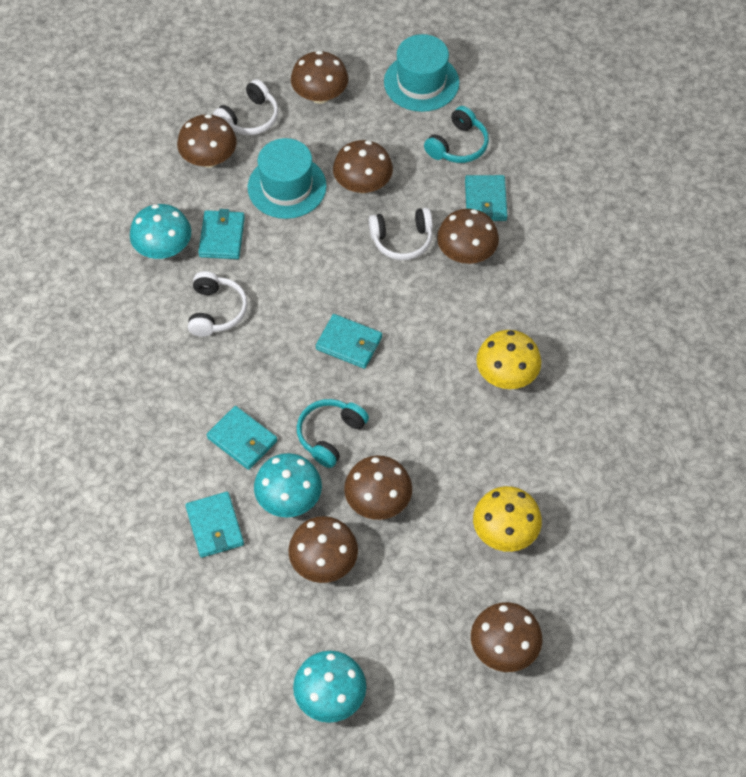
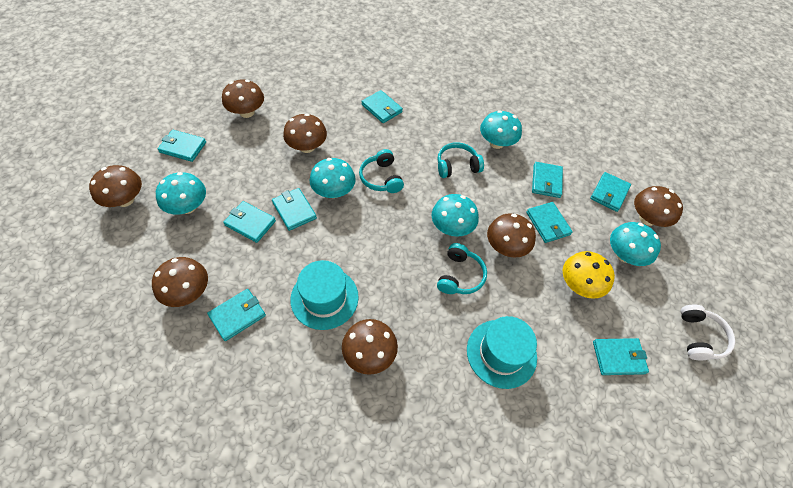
turquoise headphones: [297,399,369,468] [424,106,489,163] = 2 -> [359,149,404,193] [437,142,484,178] [437,243,487,294] = 3
turquoise mushroom: [130,204,191,259] [254,453,322,517] [293,651,366,723] = 3 -> [156,172,206,214] [310,158,356,198] [431,194,479,237] [480,110,522,149] [610,222,661,266] = 5
turquoise wallet: [185,492,244,558] [198,209,245,259] [207,406,277,470] [316,314,382,369] [465,175,507,221] = 5 -> [158,130,206,162] [207,289,266,341] [223,201,276,243] [272,188,317,231] [361,90,403,123] [526,202,573,243] [532,162,563,198] [590,172,631,212] [593,338,649,375] = 9
white headphones: [188,271,248,337] [213,79,279,135] [369,208,433,260] = 3 -> [681,305,735,360] = 1
yellow mushroom: [473,486,542,552] [476,330,541,389] = 2 -> [563,251,615,299] = 1

